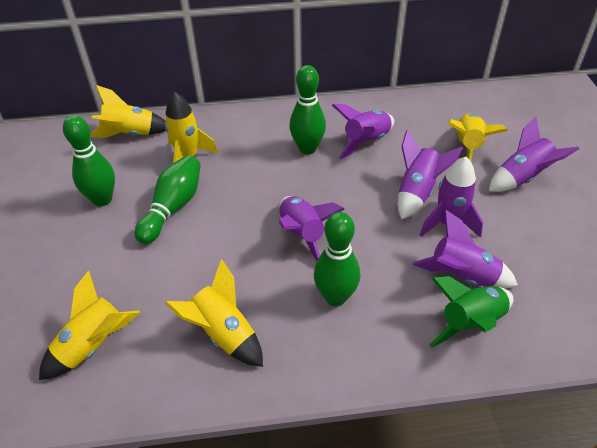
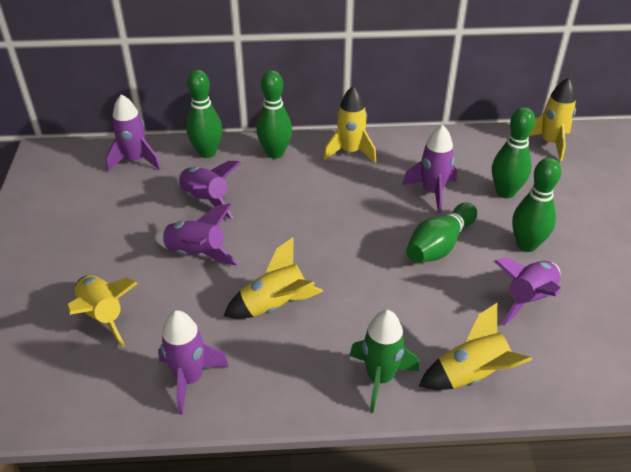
green bowling pin: [63,115,115,206] [135,155,201,244] [289,65,326,154] [314,212,360,306] = 4 -> [186,70,222,158] [256,70,292,159] [406,203,477,263] [492,107,535,198] [512,158,561,252] = 5

